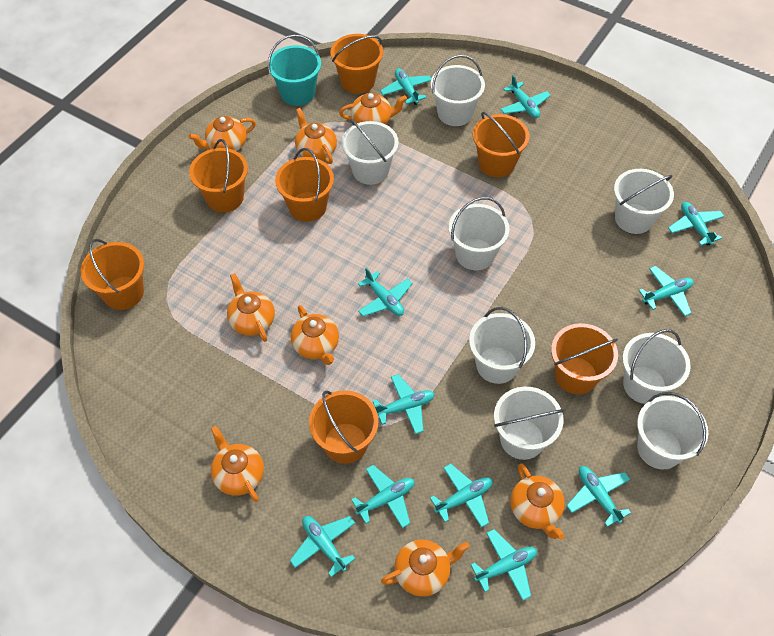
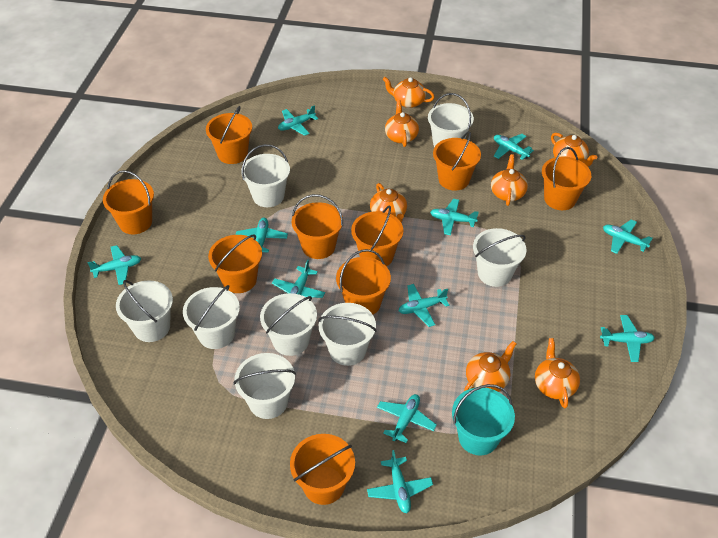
orange bucket: [80,239,144,310] [189,139,248,212] [275,148,334,222] [309,390,379,464] [330,34,383,94] [473,112,530,177] [551,323,618,394] = 7 -> [103,170,154,234] [206,106,252,164] [208,234,262,293] [290,434,355,505] [292,194,343,259] [336,249,391,314] [351,205,403,266] [433,131,481,191] [542,147,591,210] = 9
orange teapot: [189,116,256,151] [211,426,264,502] [227,273,275,342] [291,305,339,365] [295,108,337,164] [339,93,407,124] [381,540,470,597] [510,463,565,540] = 8 -> [370,183,407,223] [383,77,435,108] [385,100,419,147] [464,341,517,392] [491,154,528,206] [535,338,580,408] [551,133,597,166] = 7

